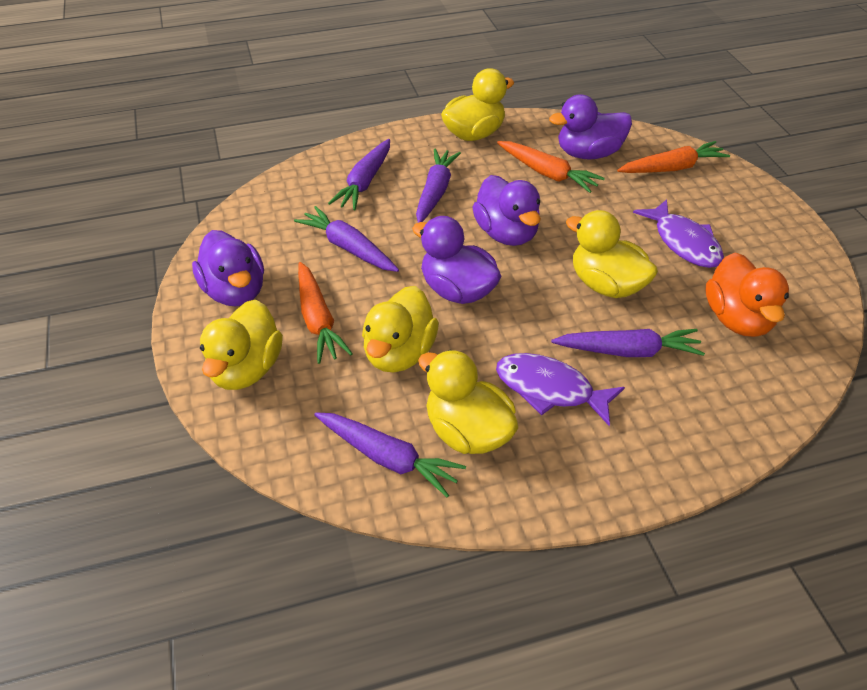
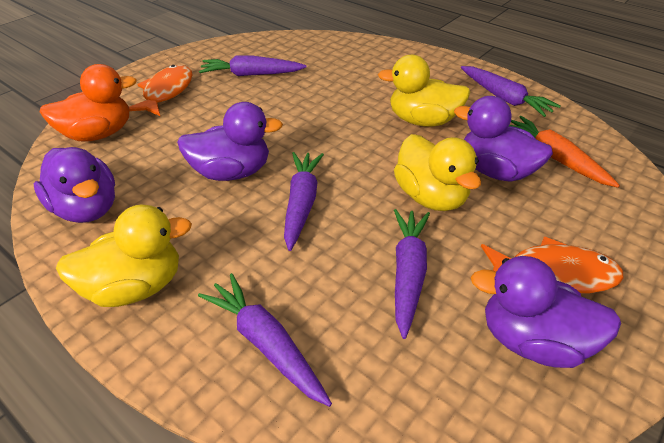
orange carrot: [298,262,353,364] [497,141,605,193] [617,141,730,173] = 3 -> [509,116,620,188] = 1
orange fish: none = 0 -> [129,65,192,116] [481,236,623,293] = 2
purple fish: [496,353,625,426] [633,199,724,268] = 2 -> none = 0
yellow duck: [200,300,283,390] [362,286,439,372] [418,350,518,454] [441,68,514,141] [566,210,658,298] = 5 -> [56,204,192,307] [378,55,470,127] [394,134,481,211] = 3

